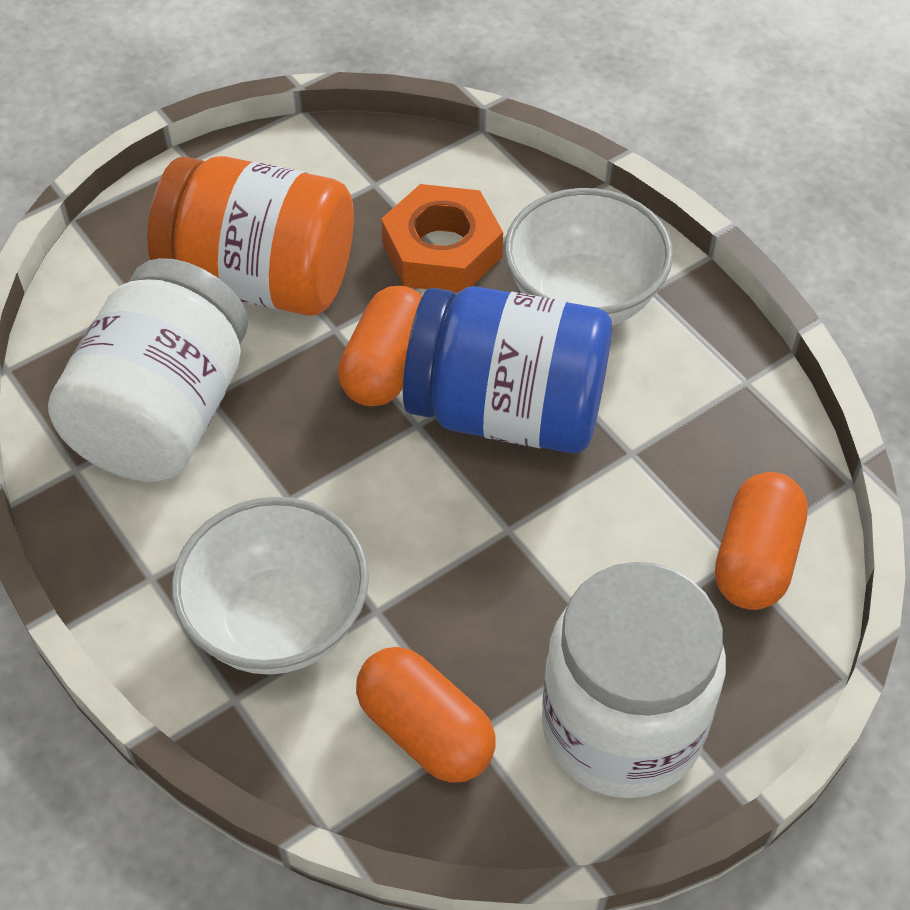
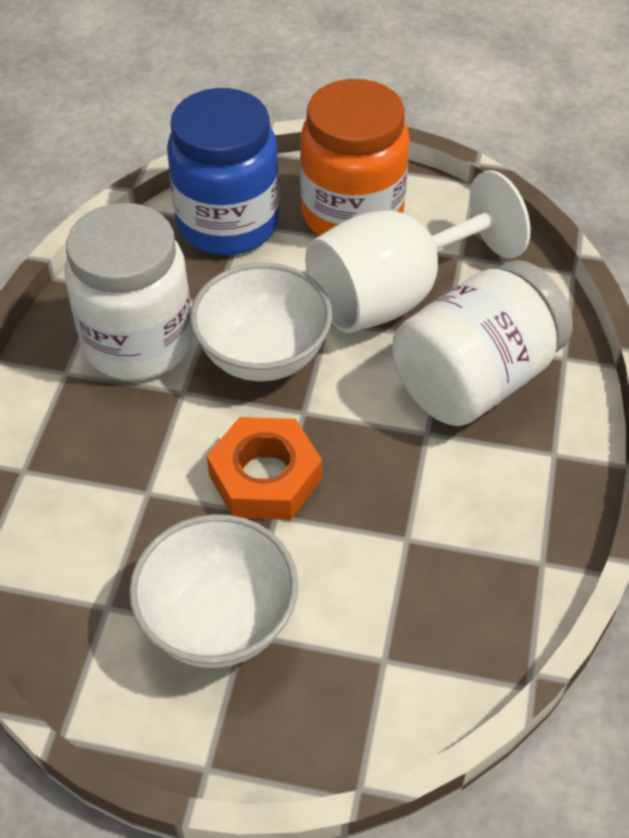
orange capsule: [338,286,422,406] [356,647,496,783] [715,472,808,610] = 3 -> none = 0
white goblet: none = 0 -> [305,170,531,333] = 1

